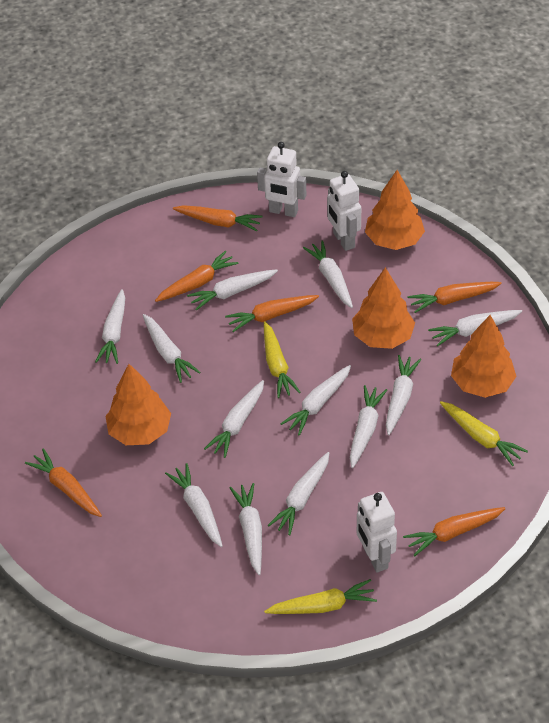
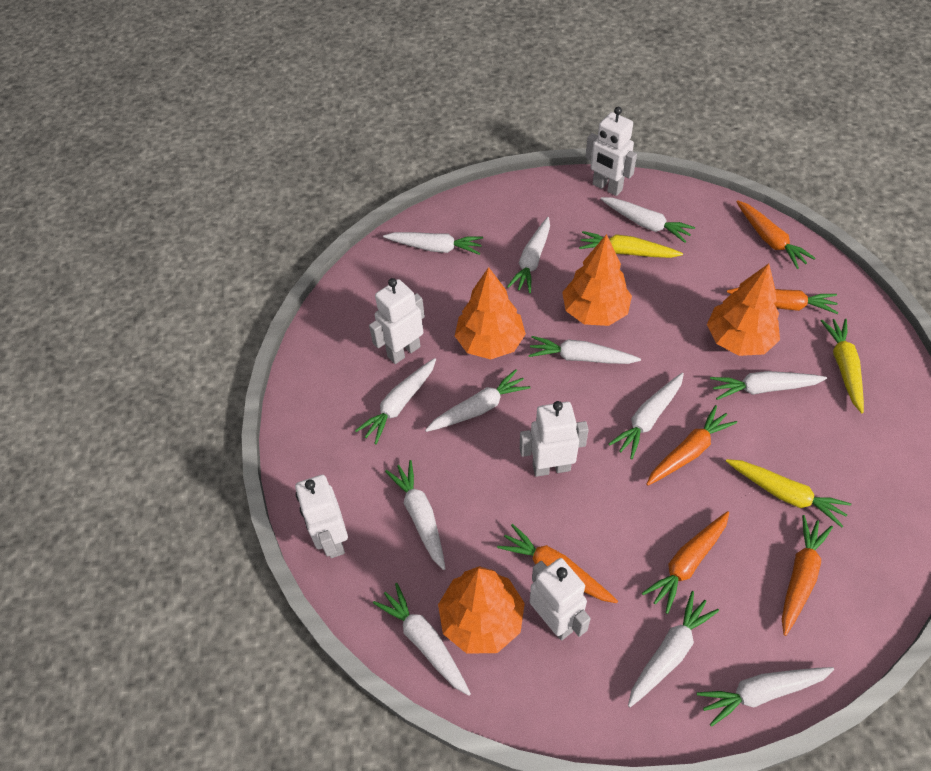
white robot: [257,142,306,217] [327,171,361,251] [357,492,397,572] = 3 -> [295,475,348,558] [369,278,425,364] [520,401,589,477] [530,558,591,640] [585,107,637,196] = 5

